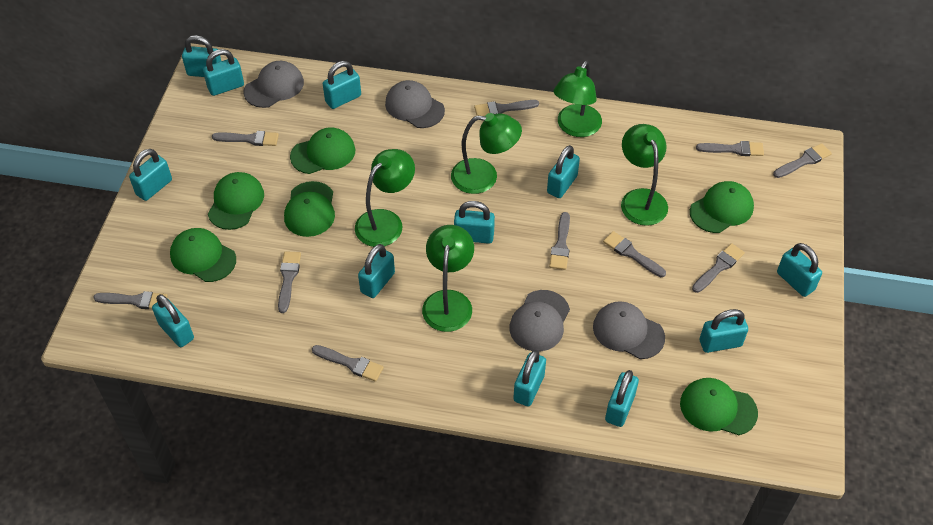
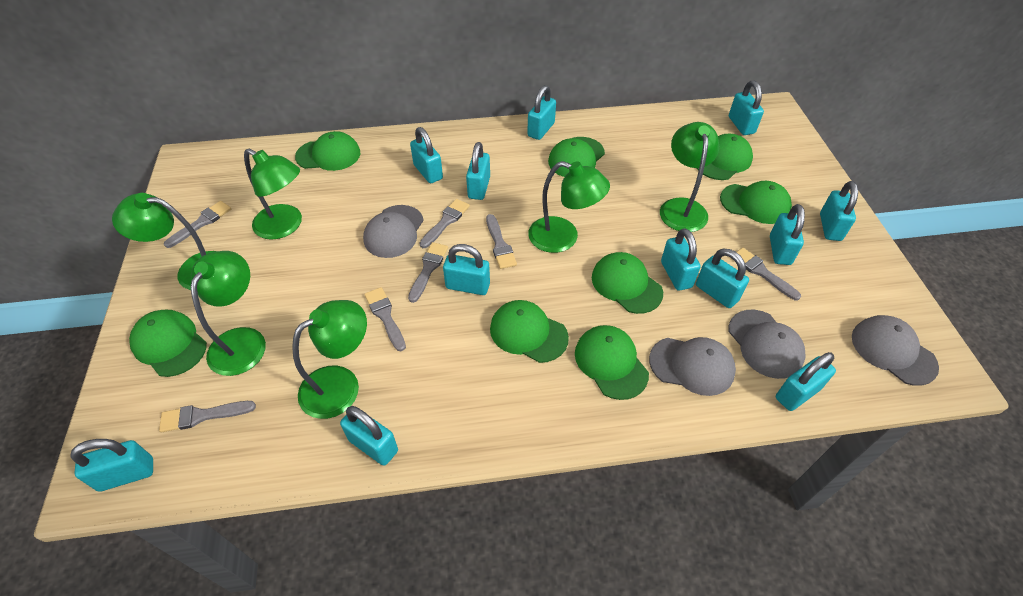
green cap: [170,228,236,282] [208,172,264,230] [284,181,335,237] [290,127,355,174] [680,378,758,435] [690,181,754,233] = 6 -> [129,310,207,377] [295,131,360,171] [490,300,569,363] [548,137,605,177] [575,325,649,400] [592,252,663,314] [696,134,753,180] [720,181,792,224] = 8
green lamp: [355,149,415,247] [422,225,474,332] [451,113,522,194] [554,61,602,137] [621,124,668,226] = 5 -> [112,193,217,290] [191,251,266,376] [244,149,302,240] [292,300,367,419] [528,161,610,253] [660,122,719,232] = 6
grey brush: [93,291,168,309] [212,131,279,146] [278,251,301,313] [312,345,384,382] [474,100,539,116] [549,212,570,270] [603,231,666,277] [692,243,745,293] [696,141,764,156] [773,143,832,178] = 10 -> [159,401,256,432] [164,201,231,248] [364,287,406,351] [408,242,448,303] [419,199,470,248] [486,214,517,269] [737,248,801,300] = 7

